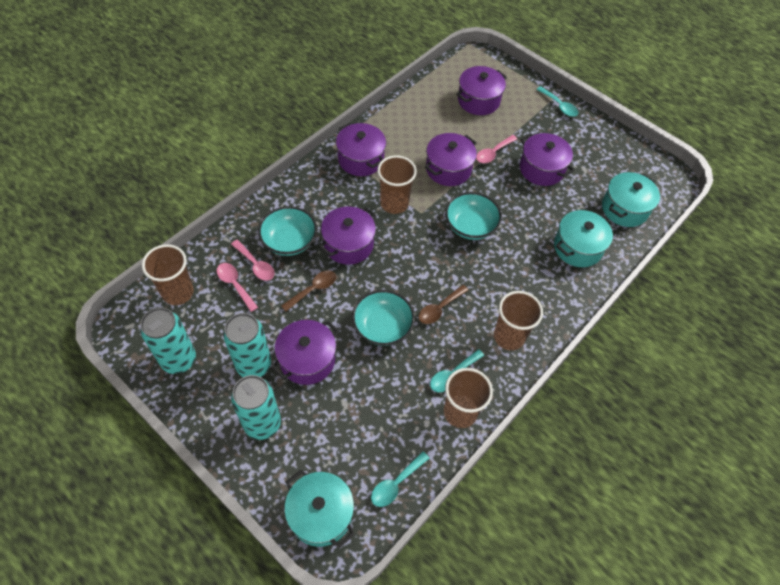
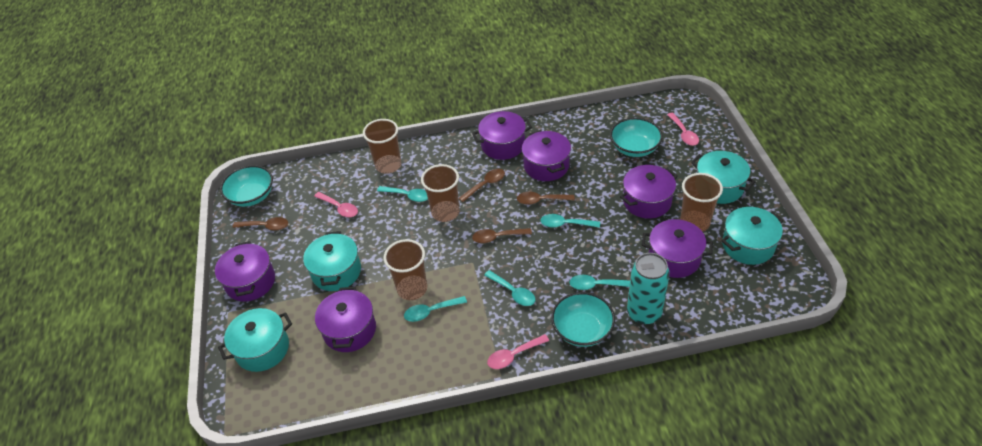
brown spoon: [281,271,336,311] [418,285,468,324] = 2 -> [233,217,288,231] [458,169,505,202] [472,228,532,243] [517,192,575,205] = 4
turquoise can: [140,307,196,374] [223,313,271,377] [231,375,281,440] = 3 -> [627,253,670,325] = 1
turquoise pot: [284,469,355,548] [554,210,613,267] [602,172,660,227] = 3 -> [218,308,292,372] [303,231,361,291] [691,151,756,204] [721,207,784,265] = 4
turquoise spoon: [371,451,429,507] [430,349,484,392] [536,86,578,117] = 3 -> [377,186,428,202] [404,296,467,322] [484,270,535,306] [540,214,600,228] [569,275,630,290] = 5

